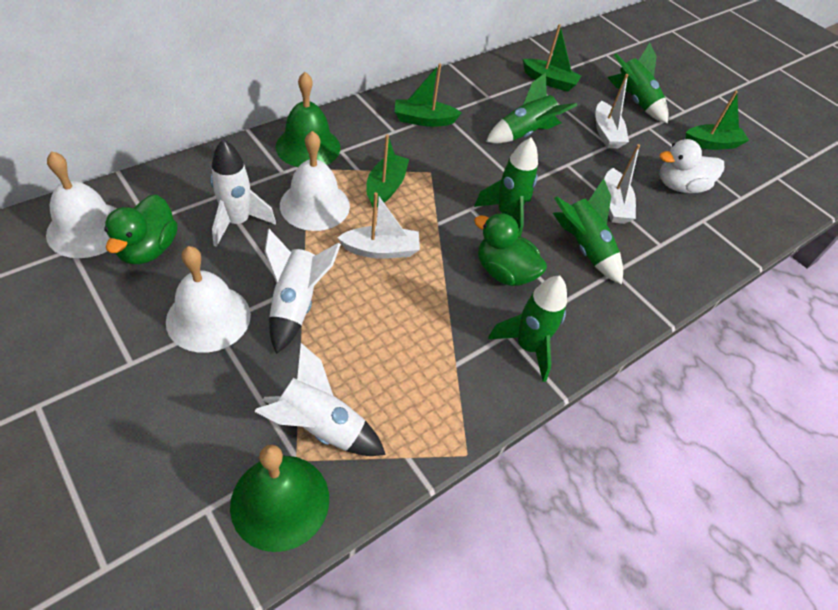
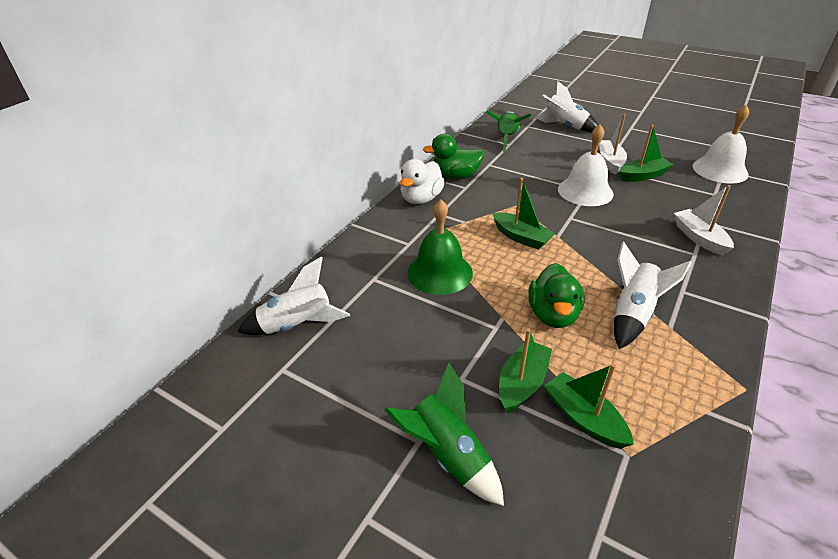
green bell: [230,445,329,552] [276,72,341,167] = 2 -> [407,200,473,295] = 1
green rocket: [474,137,538,237] [486,73,577,143] [488,276,567,382] [553,178,623,284] [607,43,669,123] = 5 -> [384,363,504,506] [486,110,531,152] = 2
white bell: [46,151,117,258] [166,246,251,353] [280,131,350,231] = 3 -> [558,124,614,206] [692,105,749,183] = 2
white boat: [337,192,420,259] [595,74,629,148] [604,144,640,224] = 3 -> [600,114,627,175] [674,185,734,256] = 2

